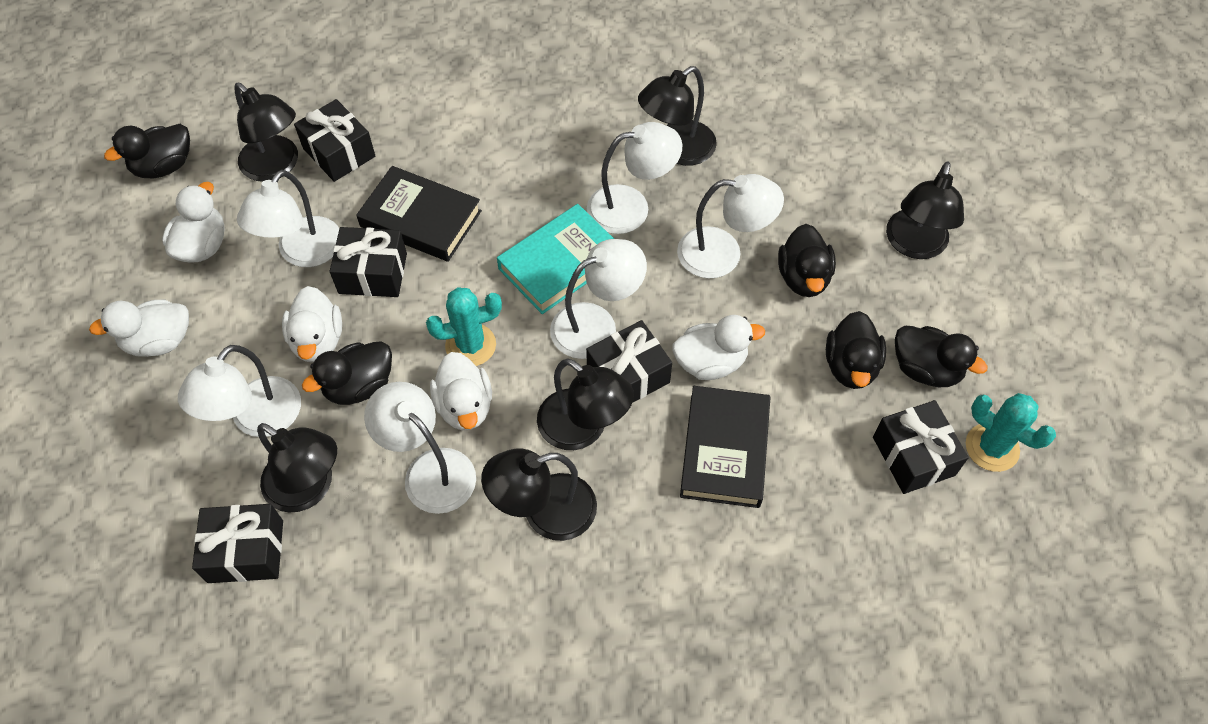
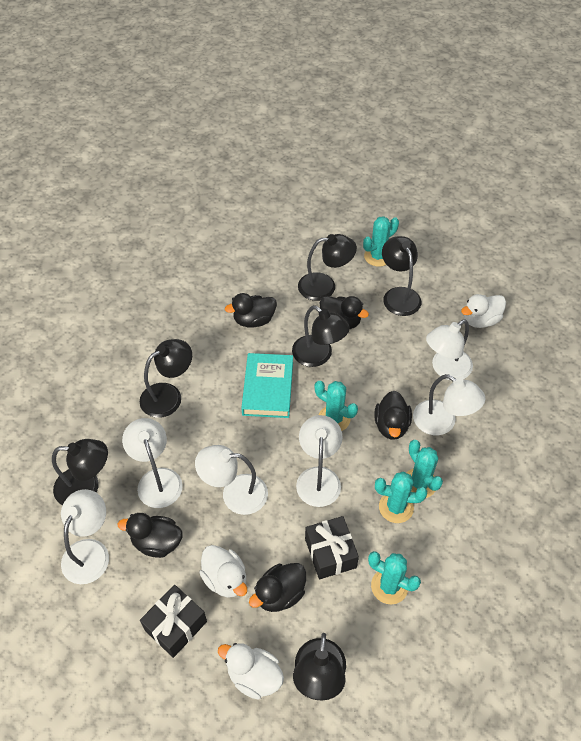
black book: [356,166,482,262] [680,386,771,508] = 2 -> none = 0
black gift: [192,504,283,583] [294,99,375,182] [330,227,407,297] [586,320,672,402] [873,400,969,494] = 5 -> [140,585,207,658] [305,516,359,579] = 2
turquoise cactus: [426,287,502,366] [966,393,1056,472] = 2 -> [315,381,358,431] [363,216,399,267] [368,551,421,605] [375,471,427,523] [407,440,443,498] = 5
white duck: [89,300,189,357] [162,182,225,263] [282,286,342,362] [430,352,492,430] [672,315,765,380] = 5 -> [199,545,247,598] [218,643,284,699] [461,294,506,328] = 3

